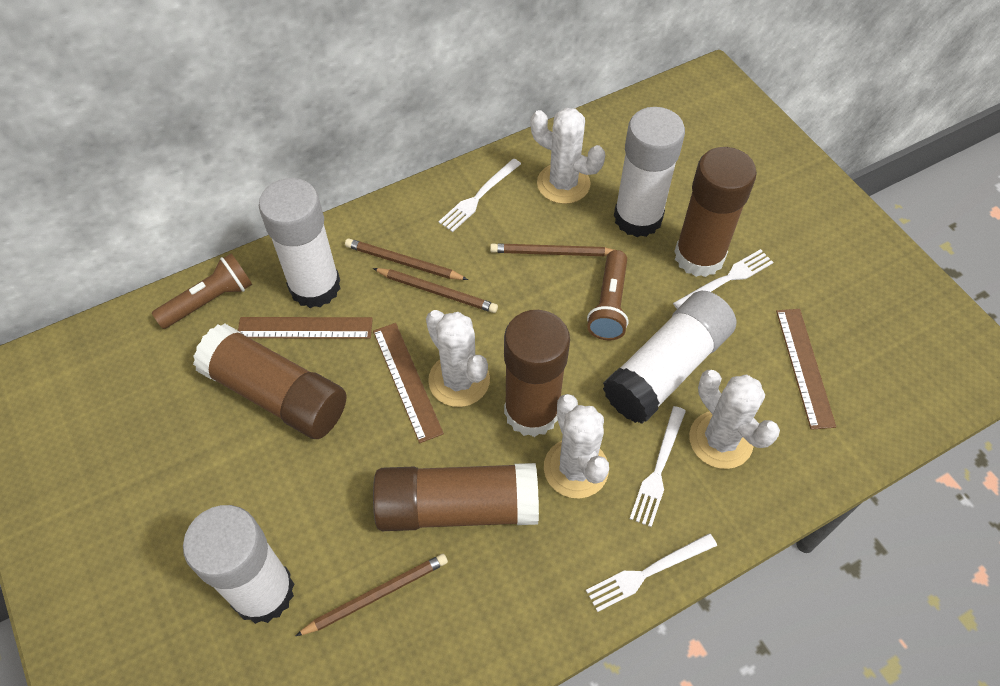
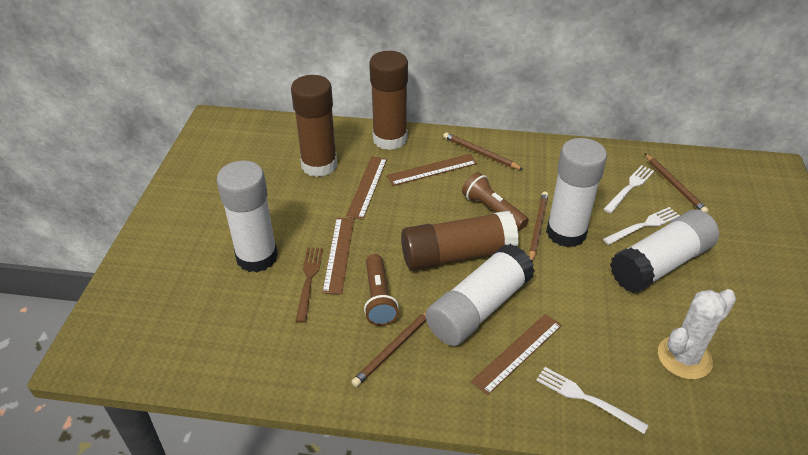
brown fork: none = 0 -> [296,247,323,323] = 1
brown glue stick: [193,324,346,439] [373,463,539,531] [504,310,570,437] [674,147,757,277] = 4 -> [291,75,337,177] [369,51,408,150] [401,211,519,270] = 3
brown ruler: [238,317,373,339] [373,323,444,443] [776,309,836,430] = 3 -> [322,218,354,294] [346,156,387,220] [387,154,477,186] [471,314,562,395] = 4
white cactus: [426,310,490,407] [531,108,605,204] [544,394,609,498] [689,370,780,469] = 4 -> [658,289,736,380] = 1
white fork: [438,159,521,232] [586,533,717,612] [630,406,686,527] [673,249,774,309] = 4 -> [536,367,649,434] [603,207,680,245] [604,165,654,213] = 3

